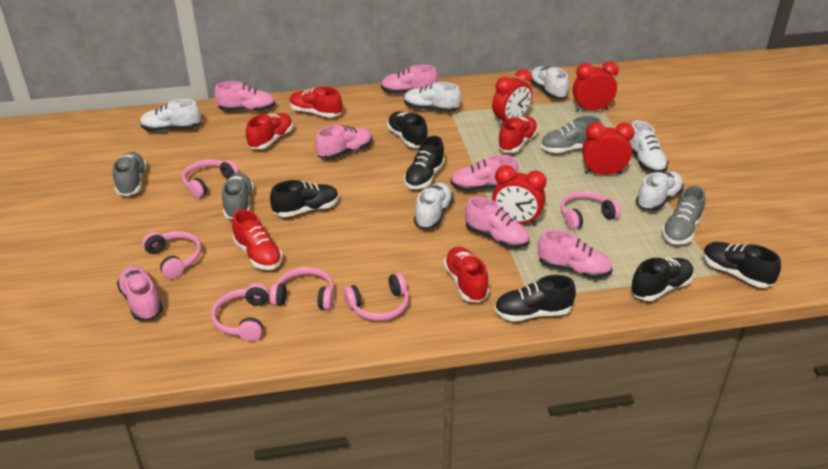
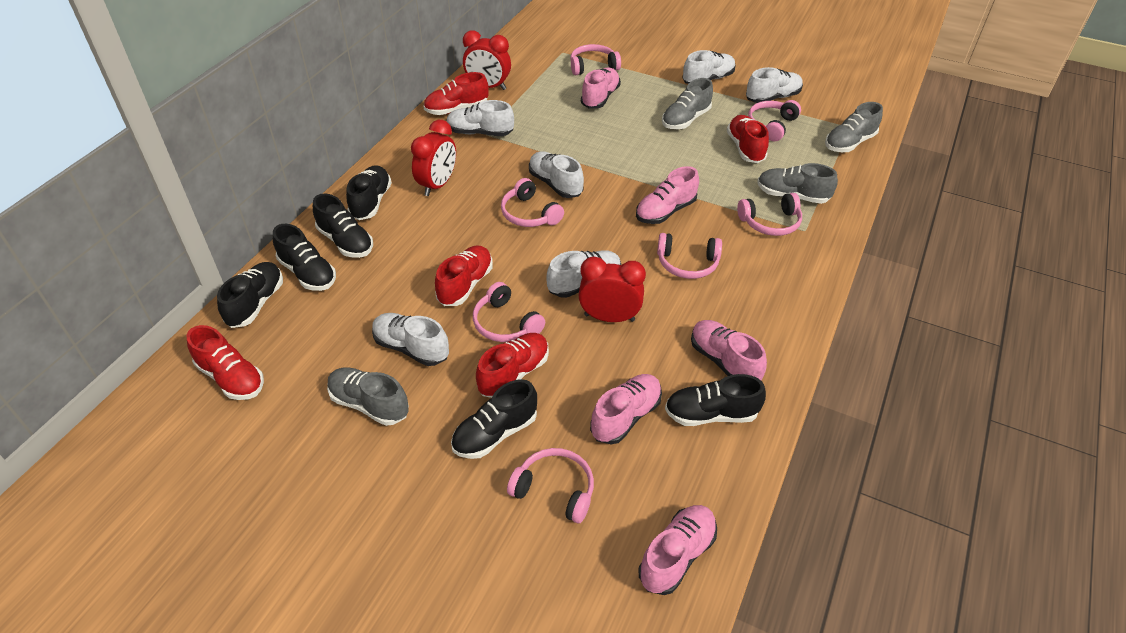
pink headphones: [142,231,201,279] [182,159,239,198] [211,283,269,341] [270,267,334,310] [344,273,409,321] [561,191,620,230] = 6 -> [473,282,545,342] [501,178,564,227] [507,448,594,523] [570,44,621,75] [657,233,722,279] [737,193,802,236] [748,100,801,141] = 7
pink shoe: [117,266,163,321] [214,81,275,112] [315,125,373,159] [381,65,438,94] [450,155,518,191] [465,197,530,248] [538,230,612,279] = 7 -> [581,67,621,108] [590,374,662,444] [636,166,699,224] [638,505,717,595] [691,320,767,380] = 5
red clock: [492,69,532,127] [492,165,547,225] [573,61,619,111] [582,122,635,175] = 4 -> [411,120,456,196] [463,30,511,90] [578,256,646,322] = 3

